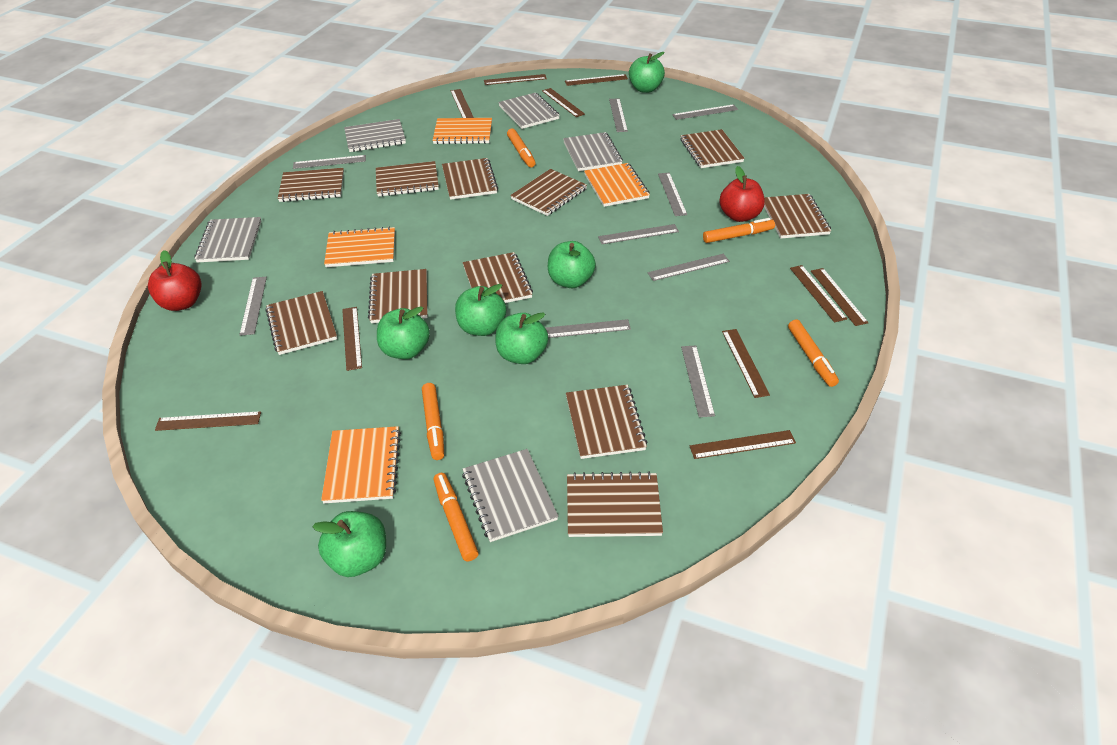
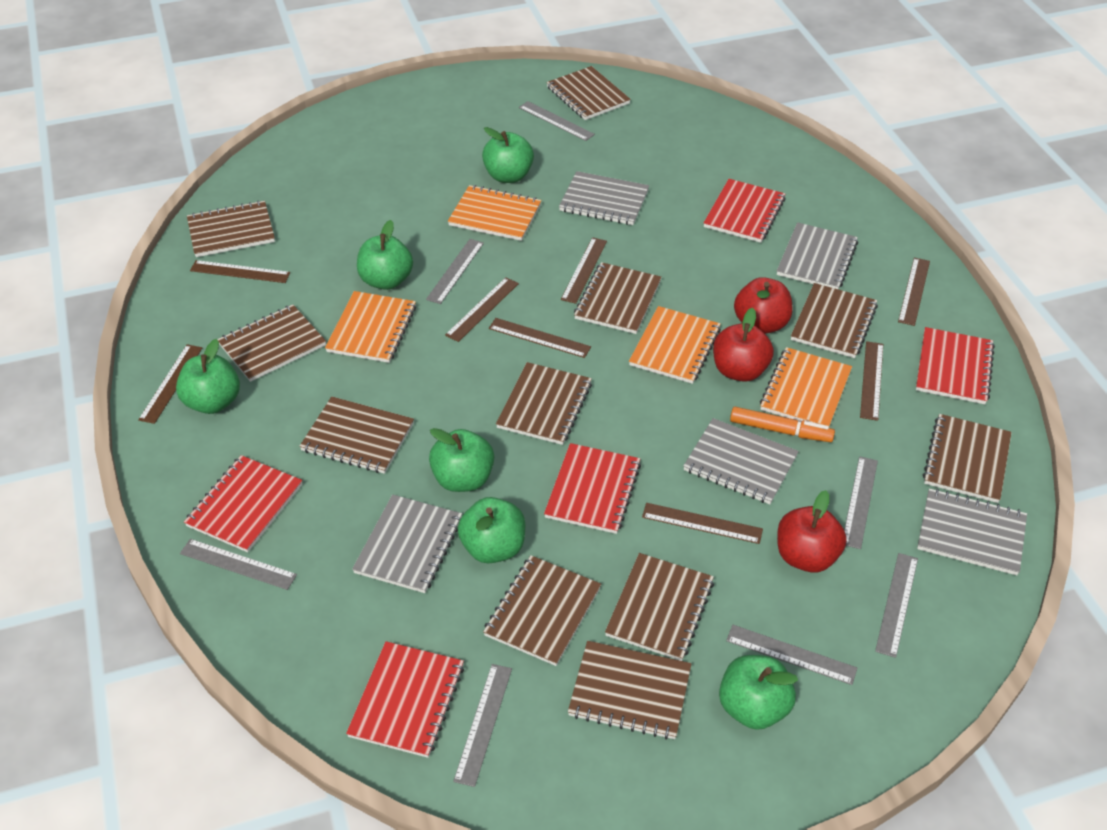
brown ruler: [155,411,261,431] [342,307,362,371] [450,89,474,118] [484,74,547,85] [542,88,585,117] [565,74,628,86] [690,430,796,459] [722,329,770,398] [790,265,847,322] [811,268,869,326] = 10 -> [138,344,202,424] [190,260,290,283] [445,277,519,342] [489,318,591,358] [561,237,607,304] [642,503,763,544] [860,341,883,421] [898,258,930,326] = 8
grey ruler: [239,277,267,335] [293,155,366,169] [546,319,631,338] [598,224,679,244] [609,98,628,132] [648,254,730,281] [658,173,687,216] [672,104,738,120] [681,346,715,417] = 9 -> [180,539,297,590] [426,239,484,304] [453,664,512,787] [519,101,595,141] [726,625,857,685] [844,456,878,549] [875,553,918,658] = 7
orange marker: [422,383,444,460] [434,473,479,561] [507,129,536,167] [703,218,775,243] [788,319,839,387] = 5 -> [730,407,835,442] = 1
red apple: [148,250,202,311] [719,166,765,222] = 2 -> [713,308,774,382] [734,277,792,334] [777,490,847,573] = 3
red notebook: none = 0 -> [184,455,302,552] [346,641,464,758] [544,443,641,534] [704,179,786,243] [916,327,995,404] = 5

